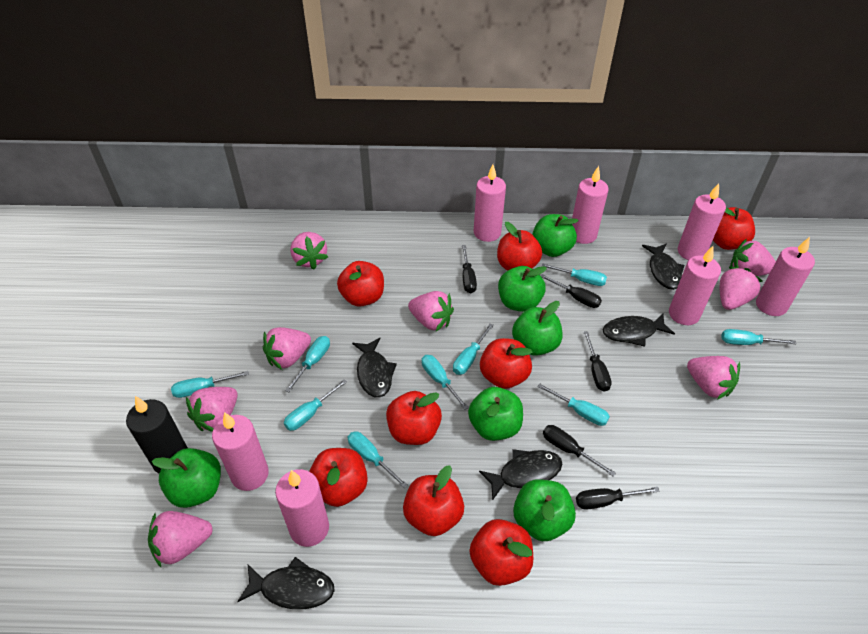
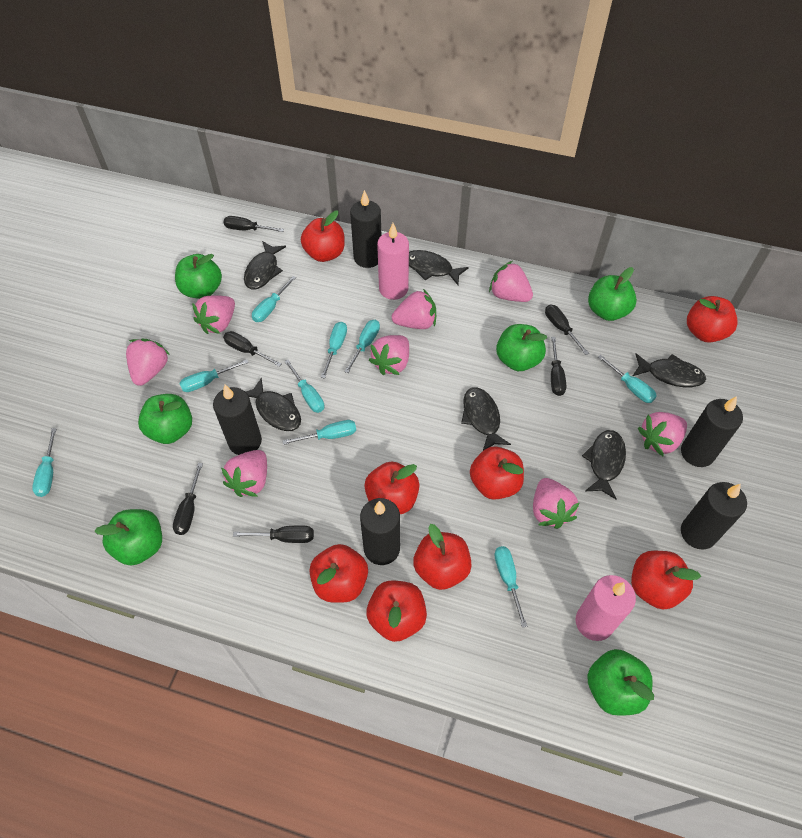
black candle: [126,396,188,473] = 1 -> [213,385,262,455] [350,190,381,268] [360,498,400,565] [681,396,743,467] [681,482,747,549] = 5
black fish: [237,557,335,609] [352,338,397,398] [479,449,562,501] [603,314,675,347] [642,243,685,290] = 5 -> [244,241,286,289] [246,378,301,431] [409,250,469,285] [461,388,511,451] [582,430,626,499] [633,353,706,387] = 6
black screwdriver: [462,245,477,293] [541,274,602,308] [543,425,616,477] [576,487,660,510] [584,331,612,392] = 5 -> [173,463,203,535] [223,331,281,367] [224,216,284,232] [233,525,314,543] [545,305,589,355] [551,337,566,396] = 6
pink candle: [212,412,269,491] [275,469,329,547] [474,165,506,242] [572,166,609,244] [669,246,721,325] [678,183,726,260] [756,237,815,316] = 7 -> [377,223,409,300] [576,575,636,641] = 2

